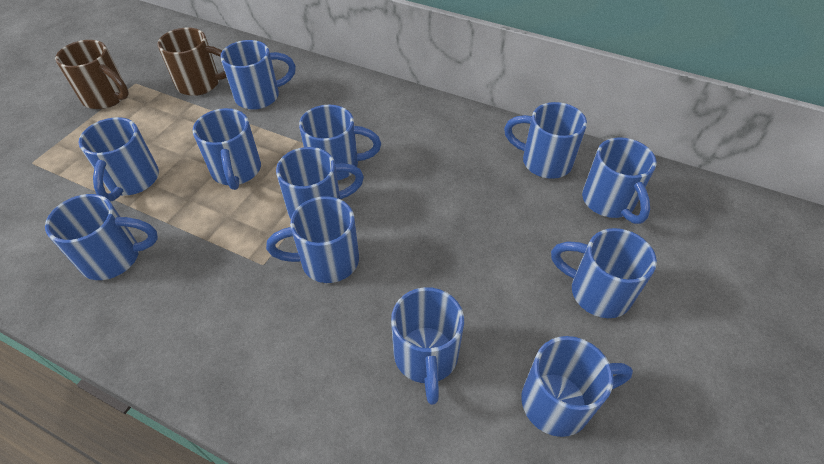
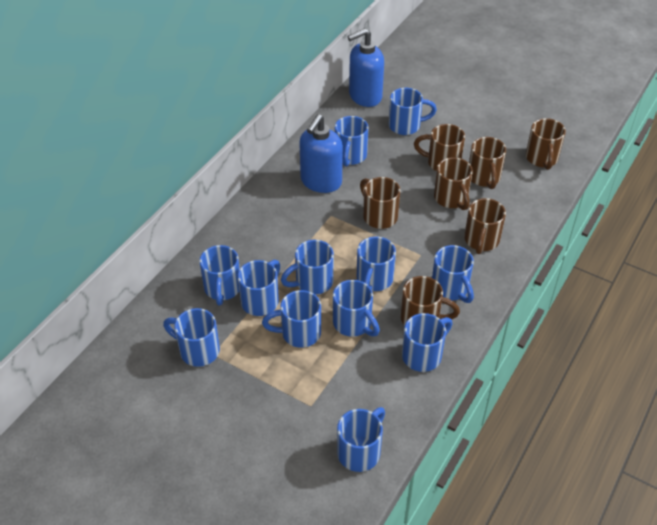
blue soap dispenser: none = 0 -> [299,114,343,193] [347,28,384,107] = 2
brown mug: [55,40,129,109] [158,28,227,96] = 2 -> [360,177,401,229] [400,276,460,326] [414,124,465,171] [434,157,473,210] [464,198,506,254] [469,137,506,189] [526,118,566,170] = 7

